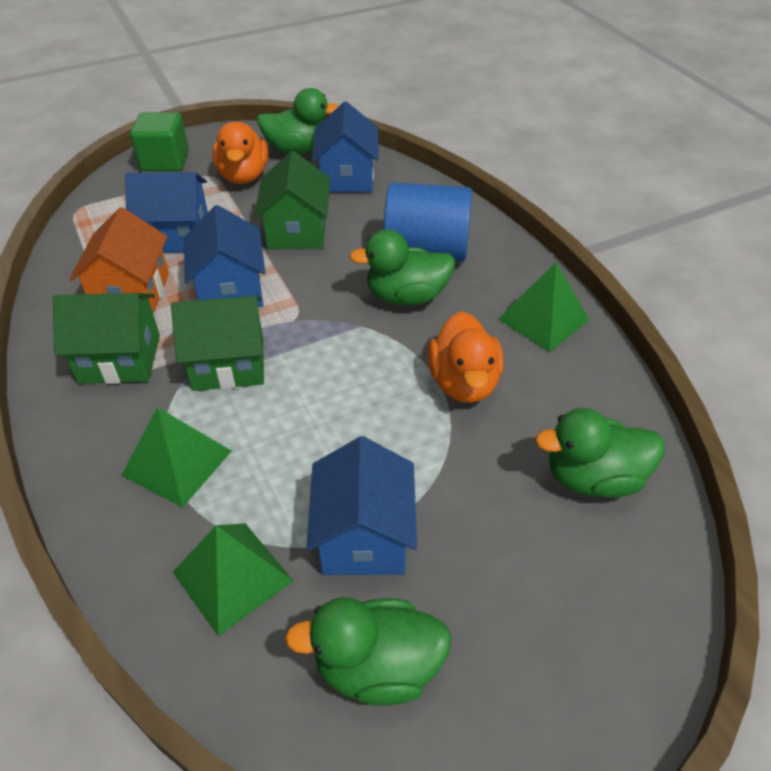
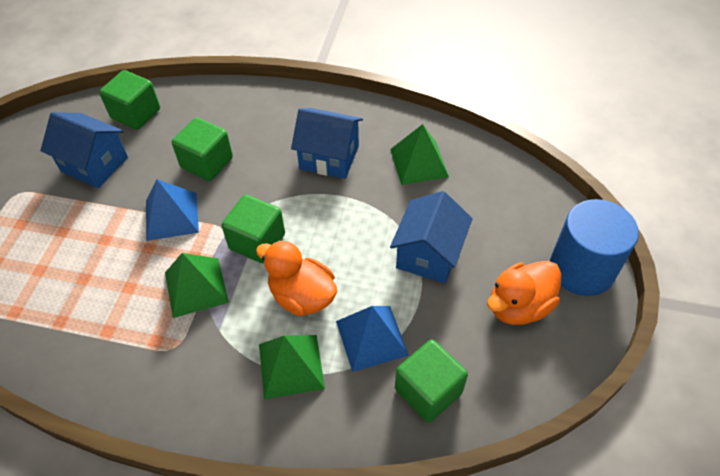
blue house: [125,172,208,253] [184,205,265,307] [306,436,417,575] [312,101,379,192] = 4 -> [40,112,128,188] [291,108,363,179] [390,191,473,283] = 3
blue pyramid: none = 0 -> [146,179,199,241] [336,306,409,372] = 2
green cube: [130,112,189,171] = 1 -> [99,70,160,130] [172,118,233,181] [222,195,285,263] [395,340,468,423] = 4
green duck: [257,88,339,154] [285,597,452,706] [349,229,455,305] [535,408,665,498] = 4 -> none = 0
green house: [53,293,160,384] [171,296,264,391] [254,151,330,249] = 3 -> none = 0
orange house: [69,207,169,313] = 1 -> none = 0

